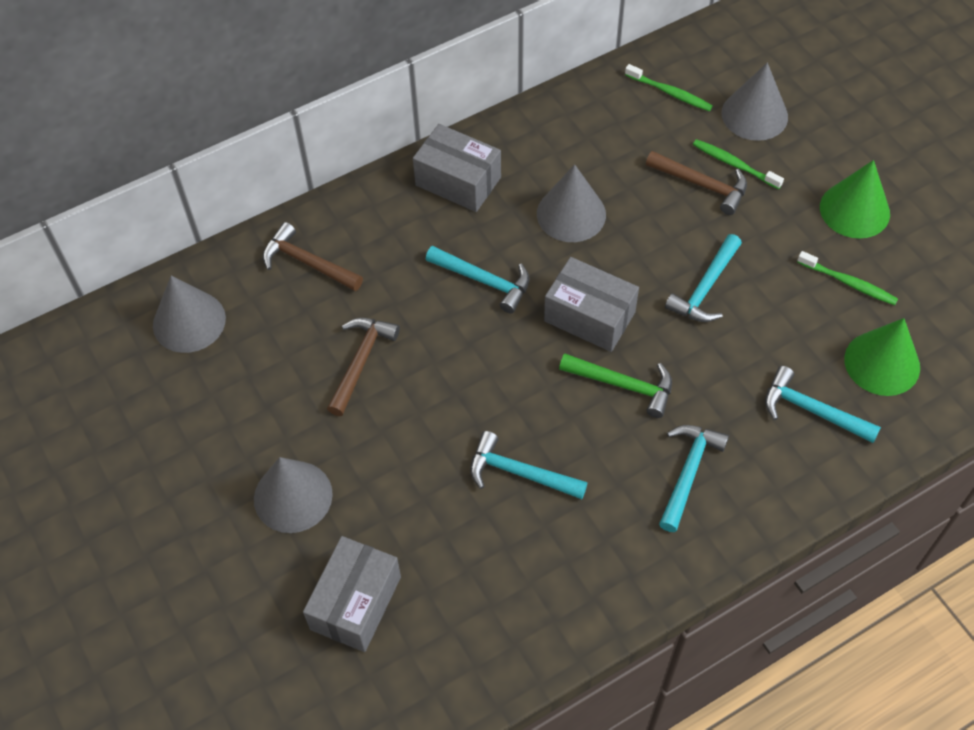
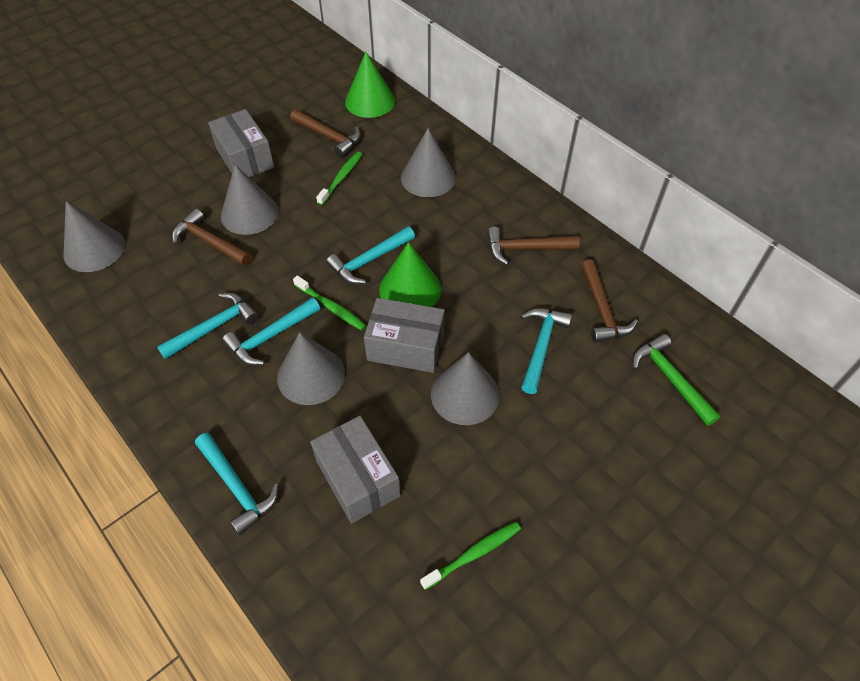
brown hammer: [263,222,363,291] [327,318,400,416] [646,151,747,215] = 3 -> [172,208,251,266] [290,109,361,157] [487,227,580,265] [581,259,638,343] = 4
grey cone: [153,276,226,353] [254,457,333,533] [537,164,606,242] [722,63,788,141] = 4 -> [64,201,125,272] [221,165,278,235] [277,332,345,405] [401,128,456,197] [431,352,499,425] = 5

